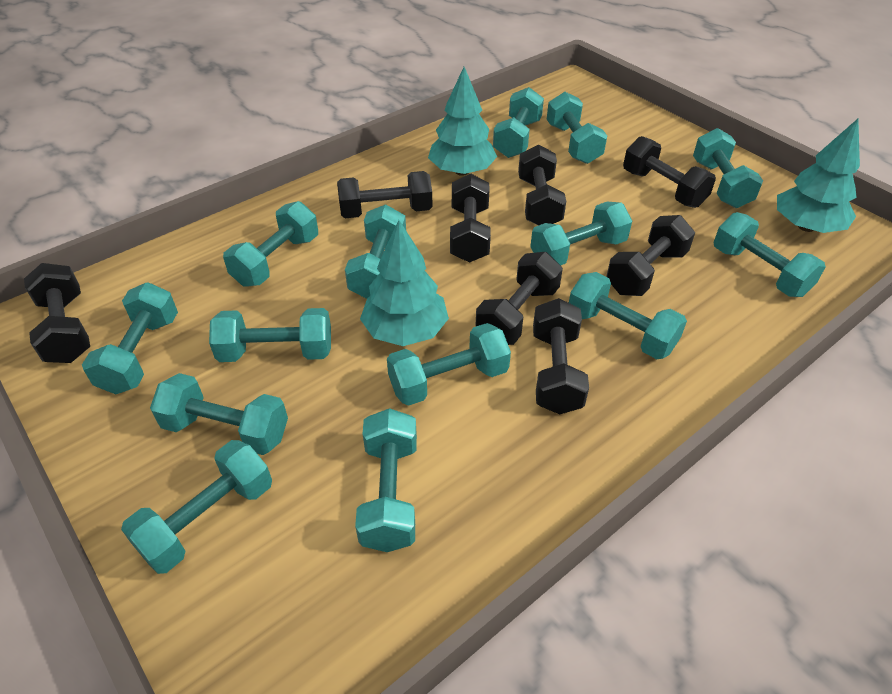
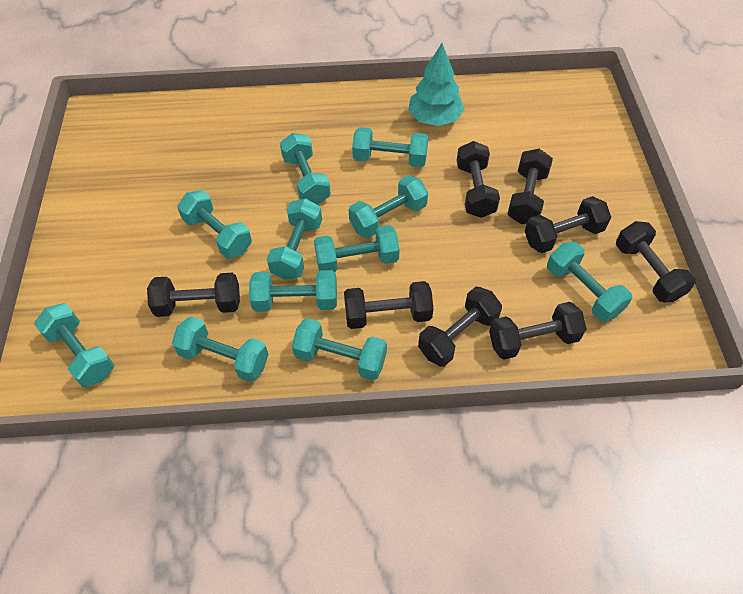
turquoise dumbbell: [82,282,178,394] [121,440,272,574] [150,373,288,455] [209,308,331,362] [223,201,318,287] [345,204,406,299] [355,408,417,552] [387,323,511,406] [493,87,544,158] [530,202,632,265] [547,92,607,164] [569,272,687,359] [693,128,763,208] [713,212,826,297] = 14 -> [34,303,114,387] [172,316,269,382] [177,190,252,259] [249,270,337,312] [267,198,322,280] [280,133,331,205] [292,318,387,380] [314,225,400,272] [349,175,428,238] [352,127,428,168] [547,242,632,322] = 11
turquoise tree: [360,220,449,346] [428,67,497,176] [777,119,860,233] = 3 -> [408,43,465,126] = 1

